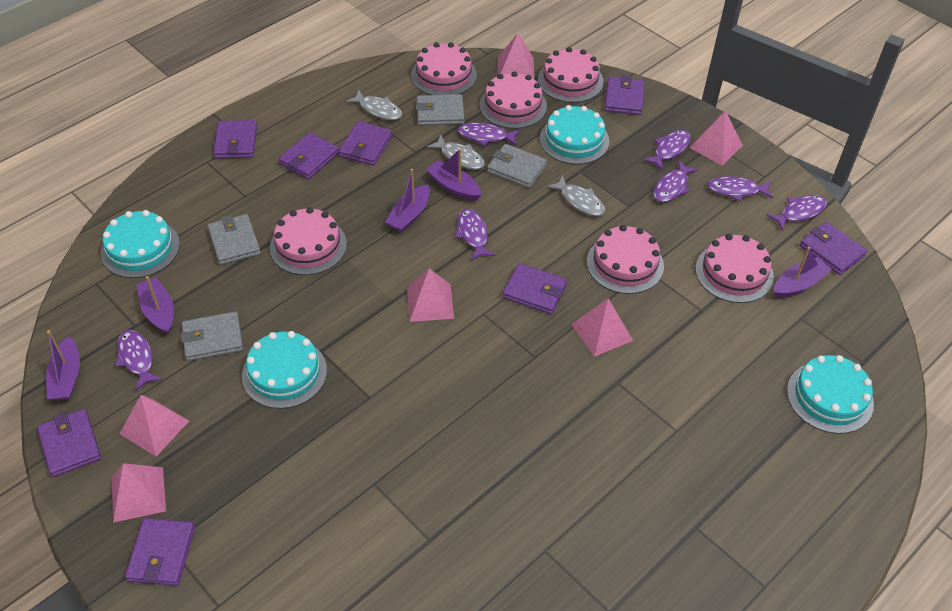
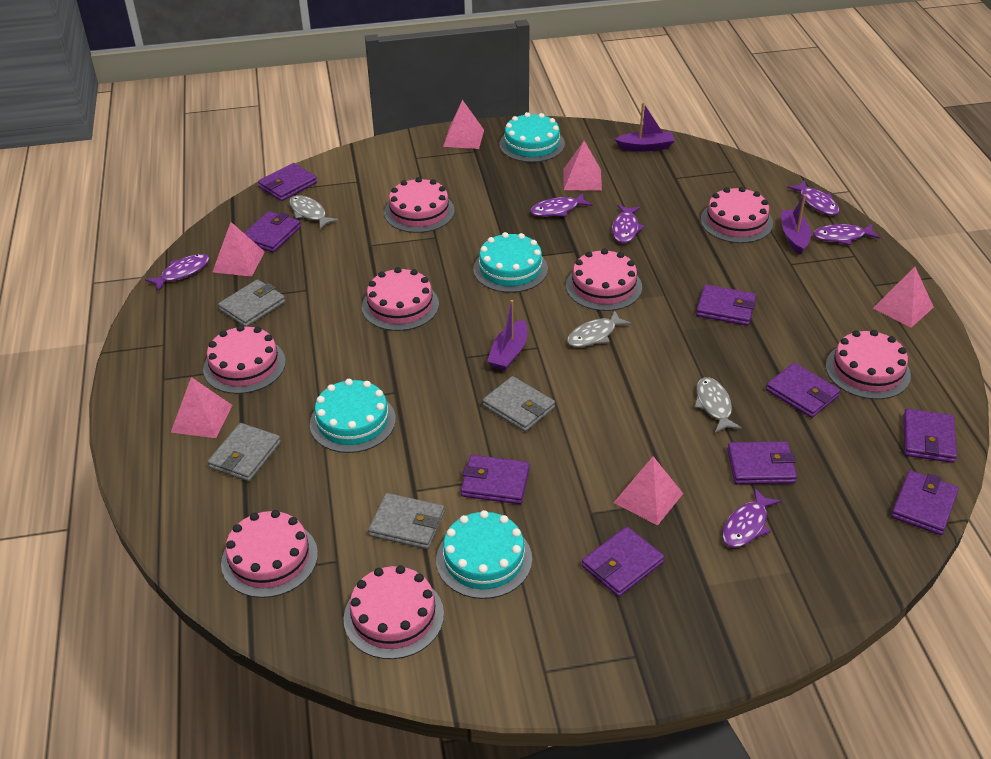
pink cake: [270,207,347,275] [411,42,477,95] [479,71,547,129] [538,47,604,103] [587,225,664,294] [695,234,774,303] = 6 -> [203,325,286,394] [221,510,318,598] [344,565,444,659] [362,267,439,331] [384,177,455,233] [566,249,642,311] [701,187,773,243] [826,330,911,400] = 8
purple boat: [46,330,80,400] [137,276,174,334] [385,169,430,232] [426,148,482,201] [774,247,832,298] = 5 -> [487,300,527,371] [615,102,675,152] [781,194,811,255] = 3
purple fish: [115,330,163,390] [455,209,495,261] [458,123,520,146] [643,130,691,170] [653,160,699,202] [707,177,773,202] [766,195,827,230] = 7 -> [145,254,209,292] [530,193,593,217] [612,205,645,243] [722,488,781,548] [787,181,839,215] [813,224,880,245] = 6
purple wallet: [37,409,101,477] [125,518,195,586] [213,120,257,159] [279,132,339,179] [339,121,392,165] [502,263,567,314] [604,76,645,115] [799,222,867,275] = 8 -> [244,211,301,252] [258,163,317,201] [461,455,530,504] [582,526,664,597] [696,284,756,326] [727,441,797,484] [766,363,840,418] [891,470,959,535] [903,408,957,463] = 9

